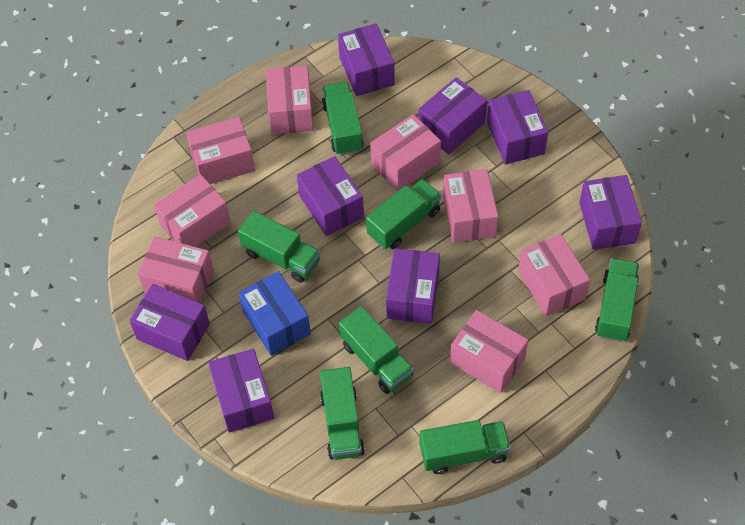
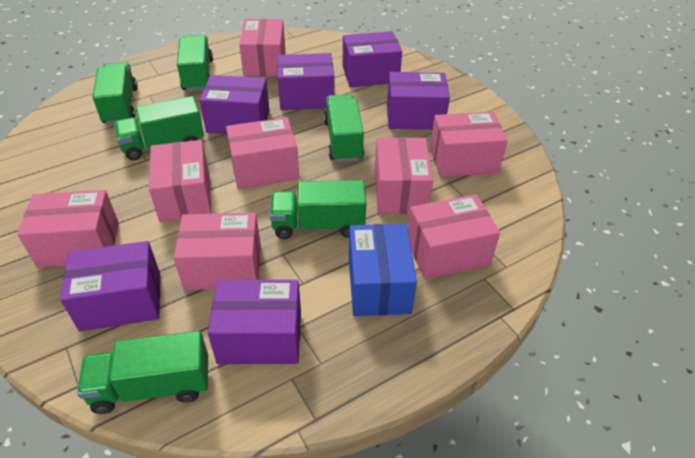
green truck: [238,211,320,283] [320,367,365,460] [322,82,364,155] [339,306,413,394] [366,179,441,249] [420,420,511,474] [595,258,639,342] = 7 -> [77,331,208,414] [92,62,138,125] [114,96,204,160] [177,35,213,91] [270,180,366,239] [324,94,364,162] = 6
purple box: [130,284,210,361] [208,349,274,433] [297,156,364,236] [338,23,395,96] [386,248,440,324] [418,77,487,154] [487,90,548,165] [579,175,642,250] = 8 -> [60,241,160,332] [200,75,269,134] [208,280,301,364] [277,53,334,110] [343,31,402,87] [387,72,450,130] = 6

